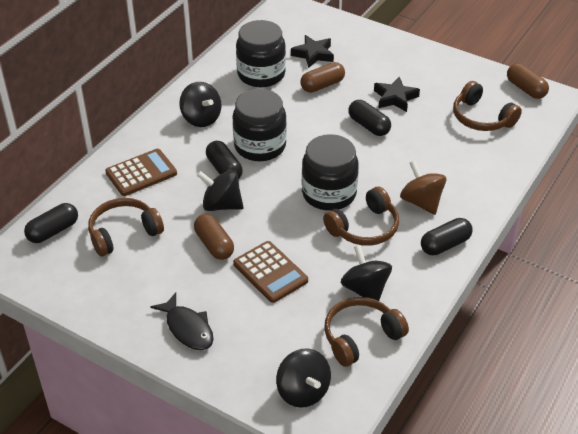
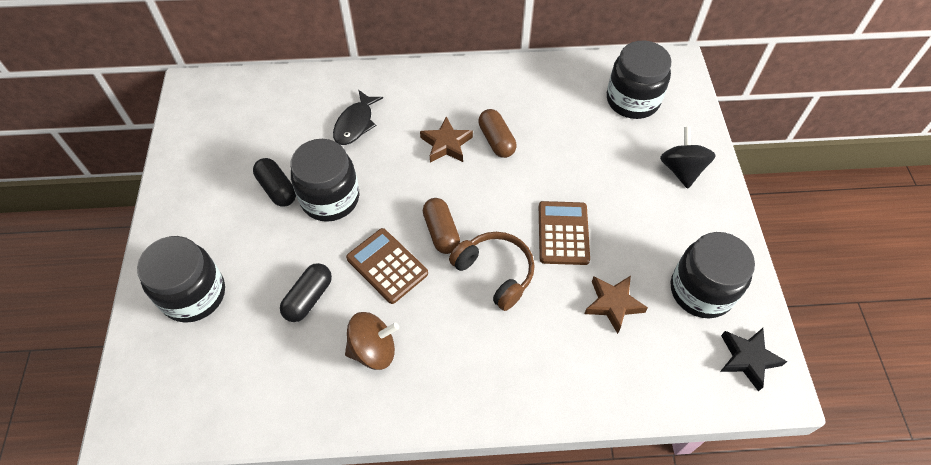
black capsule: [24,203,78,243] [206,141,243,178] [348,100,391,136] [421,218,473,255] = 4 -> [253,158,296,207] [280,263,332,322] = 2
black jar: [233,89,287,161] [236,20,286,87] [302,134,359,211] = 3 -> [137,236,225,323] [290,139,360,222] [607,41,672,119] [671,232,755,318] = 4
black spinning top: [179,82,222,127] [197,170,244,211] [276,348,331,408] [341,245,392,301] = 4 -> [660,127,716,189] = 1
black star: [291,35,334,68] [374,77,420,112] = 2 -> [720,328,787,391] = 1
brown capsule: [194,214,234,260] [300,62,345,93] [507,63,549,99] = 3 -> [423,198,460,254] [478,109,516,158] = 2
brown headphones: [88,198,164,257] [323,187,399,246] [324,297,409,367] [453,81,522,131] = 4 -> [449,232,535,311] = 1
brown star: none = 0 -> [420,116,473,162] [584,276,648,334] = 2

